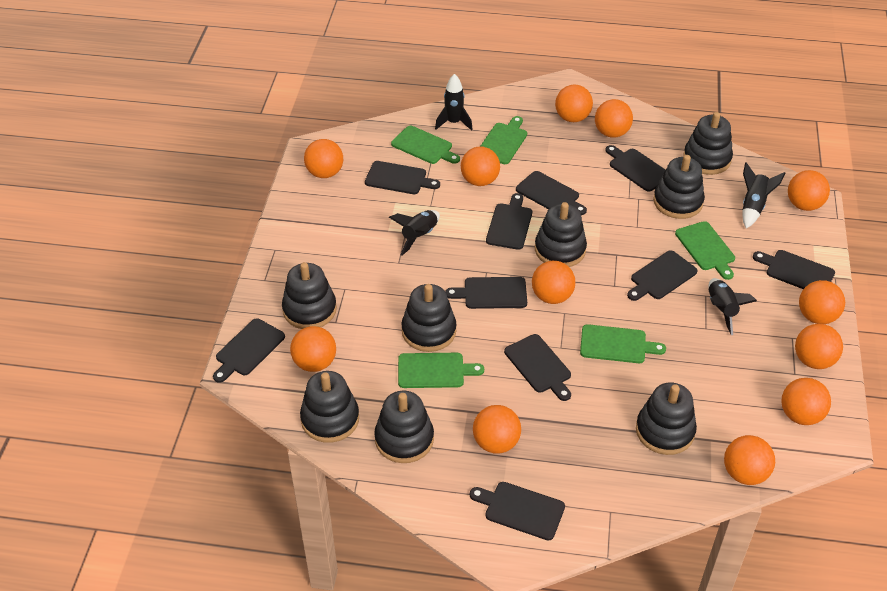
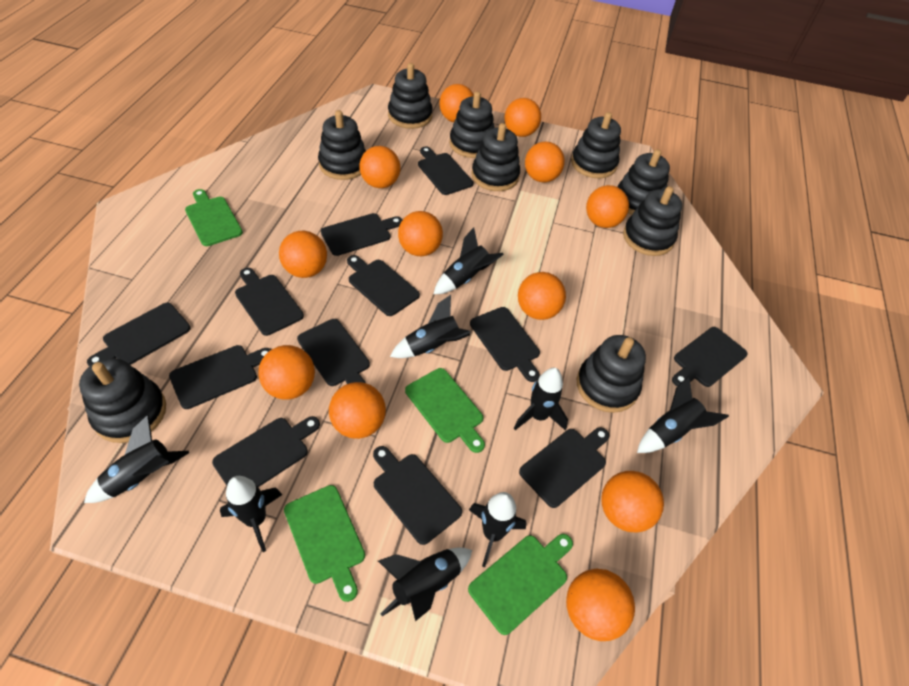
black cutting board: [213,318,285,383] [365,161,440,194] [445,277,527,309] [470,482,565,540] [486,193,532,250] [504,334,571,401] [516,171,587,215] [605,145,666,192] [627,250,698,301] [753,250,835,289] = 10 -> [87,303,191,367] [169,345,271,409] [212,416,320,487] [235,268,304,336] [297,319,370,386] [321,213,402,256] [347,255,420,316] [373,446,462,545] [418,146,473,195] [470,307,540,382] [519,427,609,508] [672,327,748,387] = 12
black rocket: [389,210,440,256] [435,74,473,131] [709,278,757,335] [742,162,785,228] = 4 -> [84,415,189,503] [220,476,282,552] [378,547,472,621] [390,295,471,358] [434,228,504,294] [469,492,526,567] [514,368,568,431] [637,376,729,453] = 8
black stacking toy: [282,262,337,329] [300,371,359,443] [374,391,434,463] [401,284,457,352] [535,202,587,267] [636,383,697,455] [653,155,705,219] [683,112,733,175] = 8 -> [79,358,166,443] [318,110,366,180] [388,63,433,129] [449,91,495,158] [471,123,520,191] [571,112,621,178] [577,335,646,413] [618,149,670,215] [623,186,682,256] = 9
green cutting board: [391,126,460,164] [398,353,484,388] [480,116,527,164] [580,324,666,363] [675,221,735,280] = 5 -> [185,189,243,246] [284,485,365,602] [405,368,485,453] [468,534,573,635] = 4

